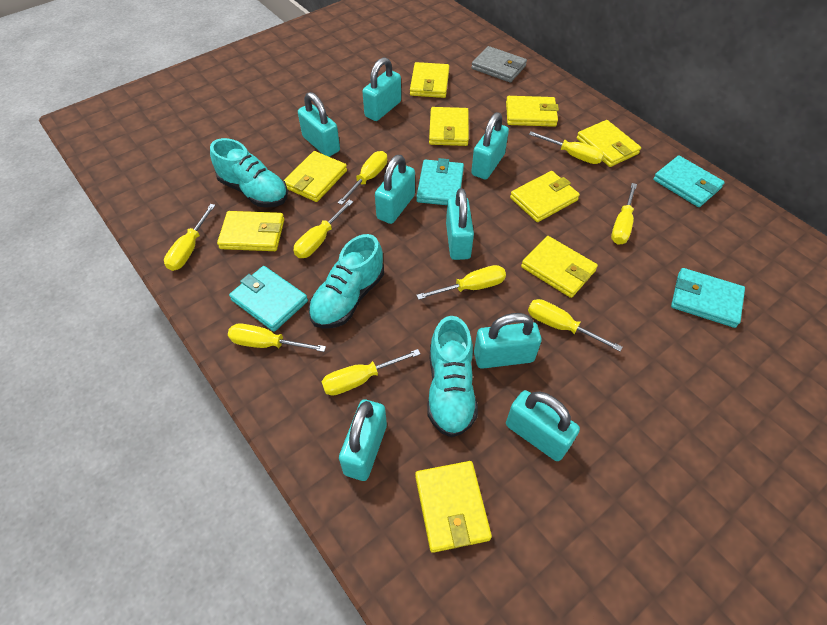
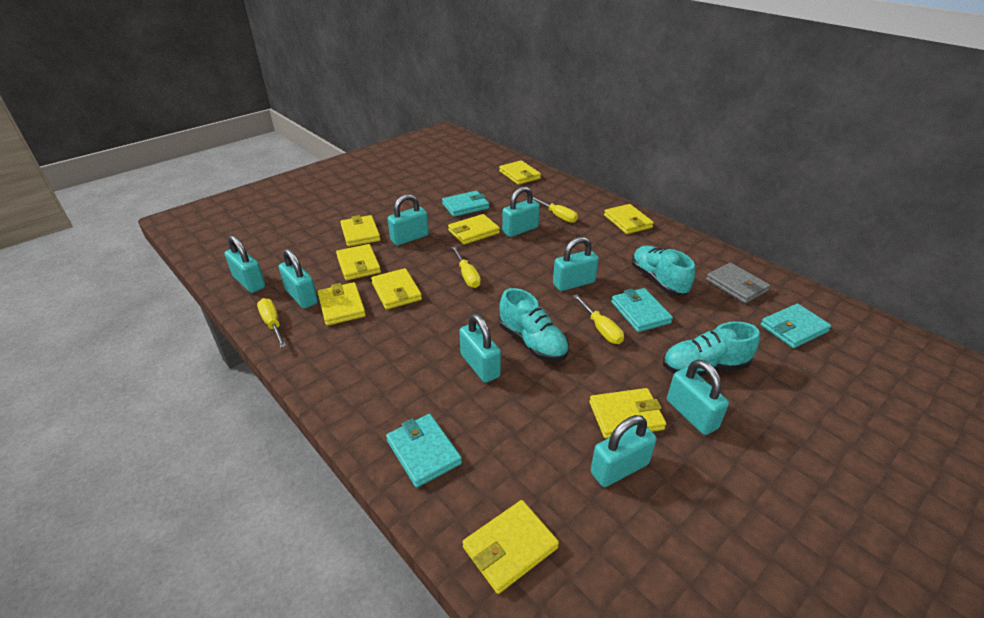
yellow screwdriver: [164,204,216,271] [228,323,326,352] [293,200,353,258] [321,349,420,396] [338,151,387,205] [417,265,506,300] [528,299,623,352] [529,131,604,164] [611,183,637,245] = 9 -> [257,298,286,348] [452,246,481,288] [533,197,578,223] [573,294,624,344] = 4

